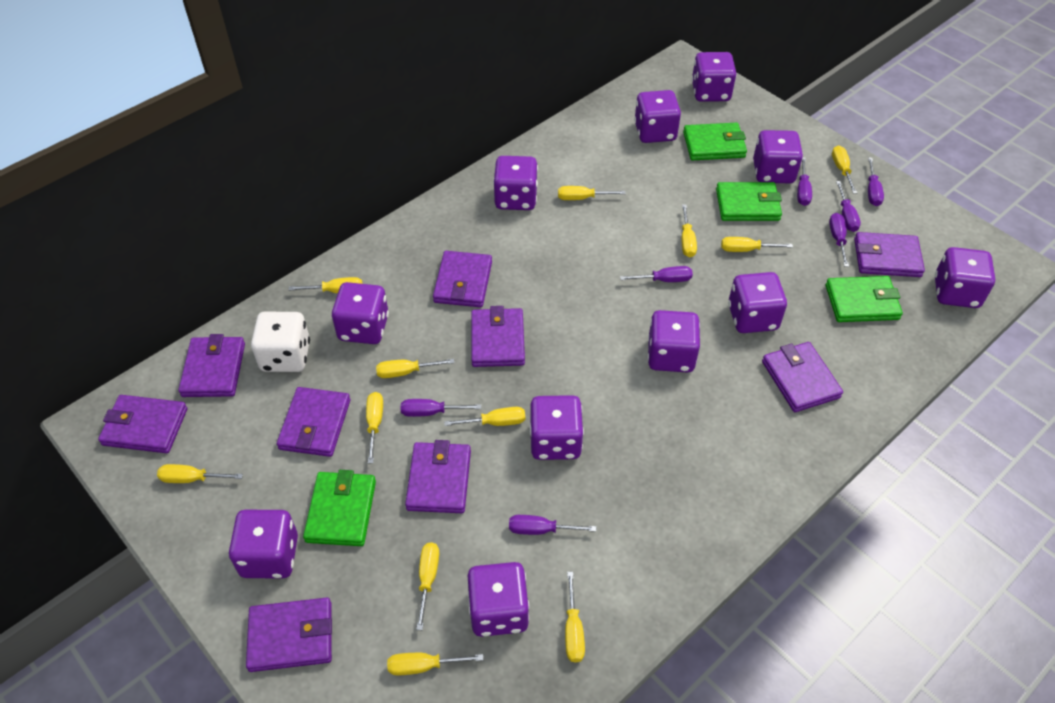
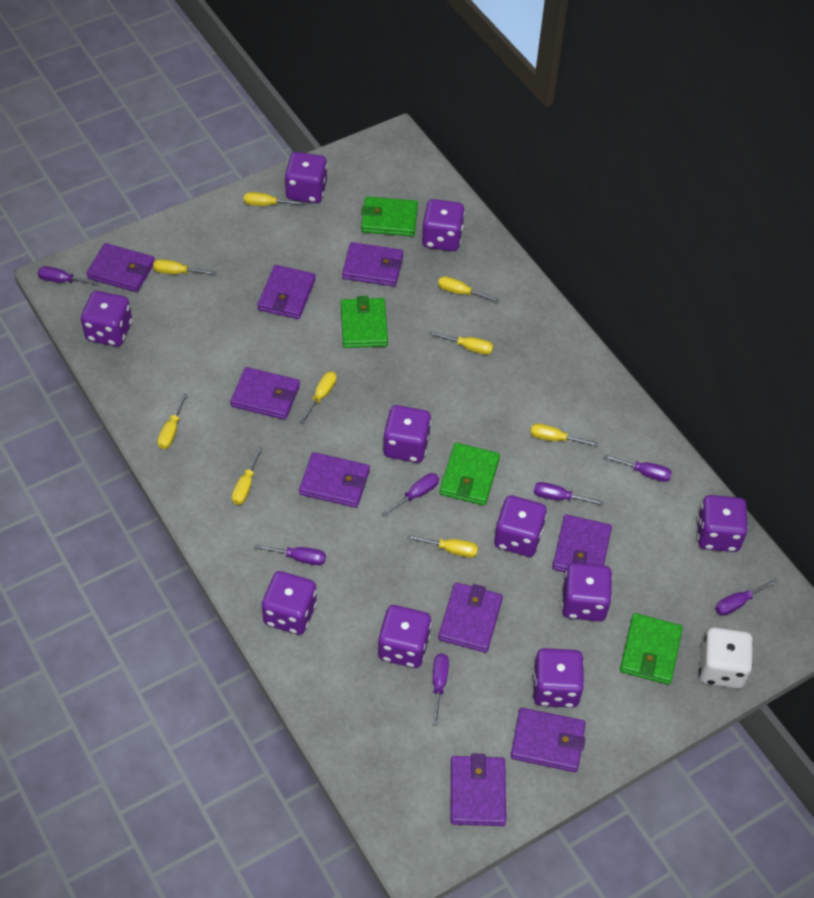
purple dice: [229,510,298,578] [332,282,389,344] [468,562,529,637] [493,156,538,210] [530,395,584,460] [634,90,681,143] [648,310,700,373] [692,52,737,102] [728,272,787,333] [753,130,803,183] [935,247,995,308] = 11 -> [81,291,132,347] [262,571,317,635] [284,152,327,203] [378,605,431,668] [383,405,431,463] [422,199,465,251] [494,495,547,557] [533,648,584,708] [562,563,612,621] [697,495,748,552] = 10
yellow screwdriver: [157,464,243,483] [289,277,363,293] [366,392,383,463] [376,359,454,378] [387,653,484,676] [416,542,439,630] [444,407,525,426] [558,186,625,200] [565,572,585,662] [682,204,697,257] [721,237,793,252] [832,146,857,194] = 12 -> [153,259,216,275] [157,393,188,449] [232,447,262,505] [244,192,305,206] [300,371,337,423] [407,535,478,558] [429,331,493,355] [438,276,499,302] [530,423,598,446] = 9

